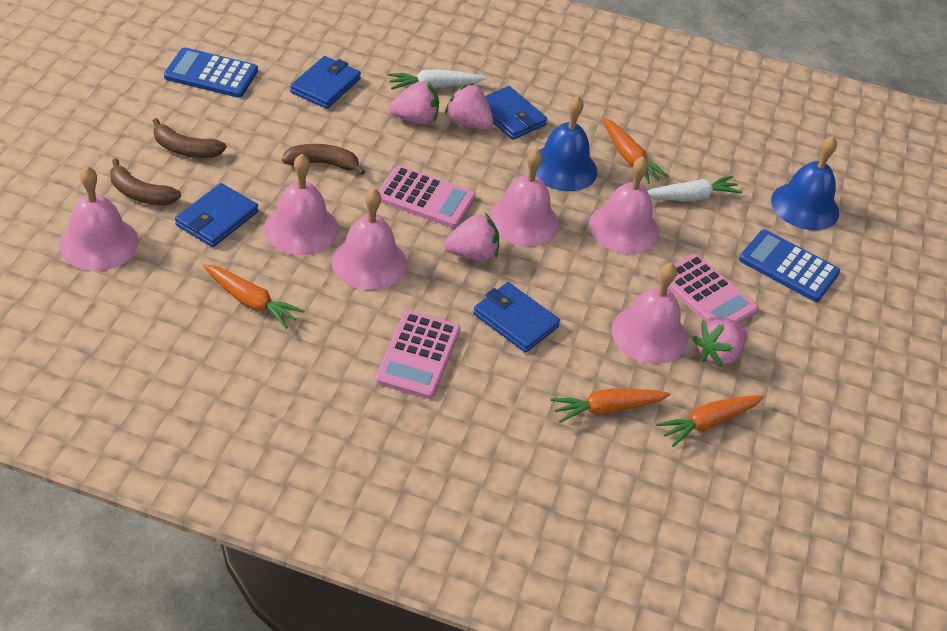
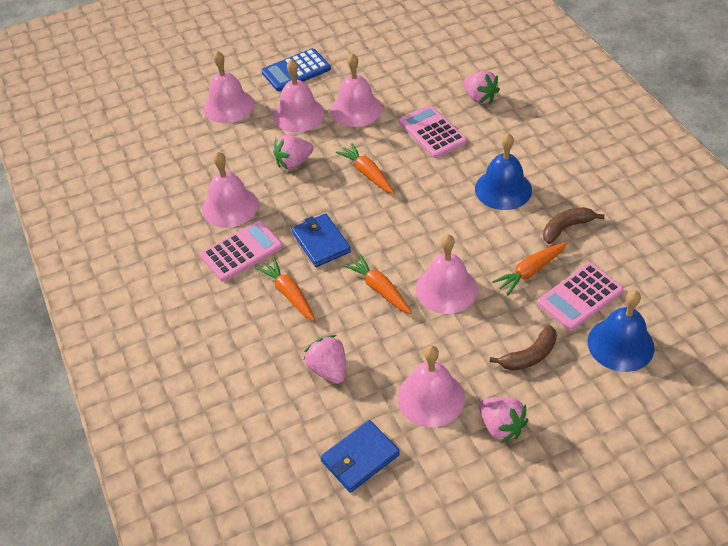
blue calculator: [164,47,258,98] [739,230,840,302] = 2 -> [261,48,331,91] = 1
blue wallet: [175,183,258,247] [290,56,361,109] [473,282,560,353] [485,86,547,140] = 4 -> [292,213,351,267] [320,420,400,493] = 2
brown banana: [110,158,181,205] [153,118,226,158] [282,144,365,175] = 3 -> [490,325,557,371] [543,207,605,244] = 2
white carrot: [388,69,486,89] [648,176,743,201] = 2 -> none = 0

